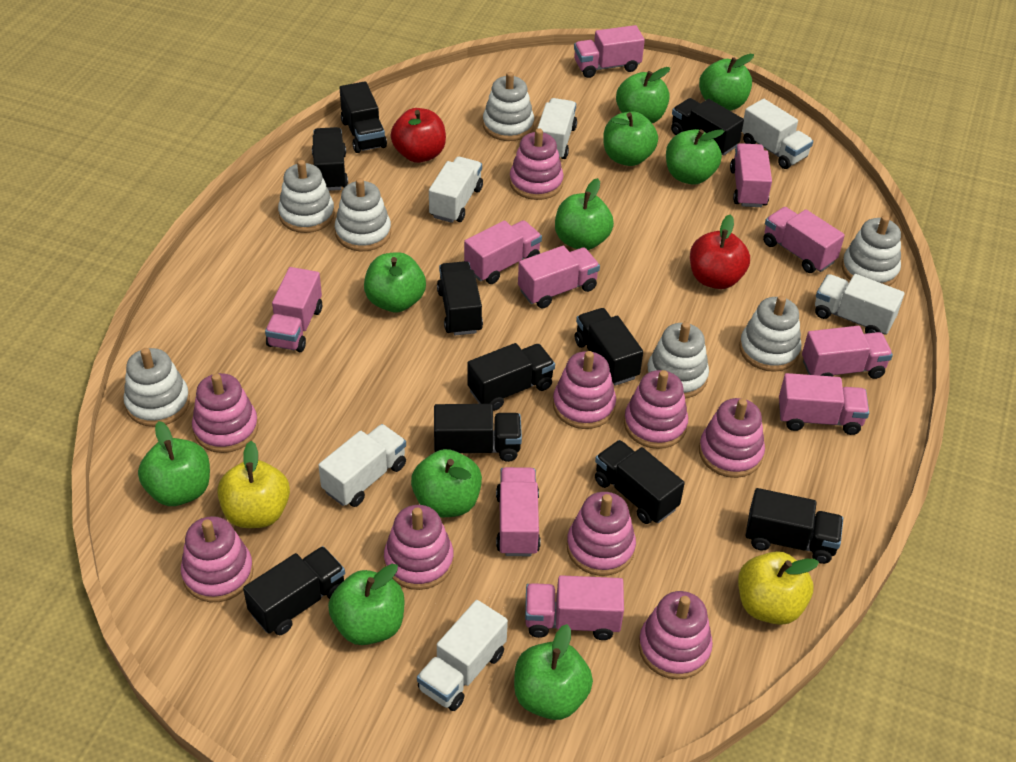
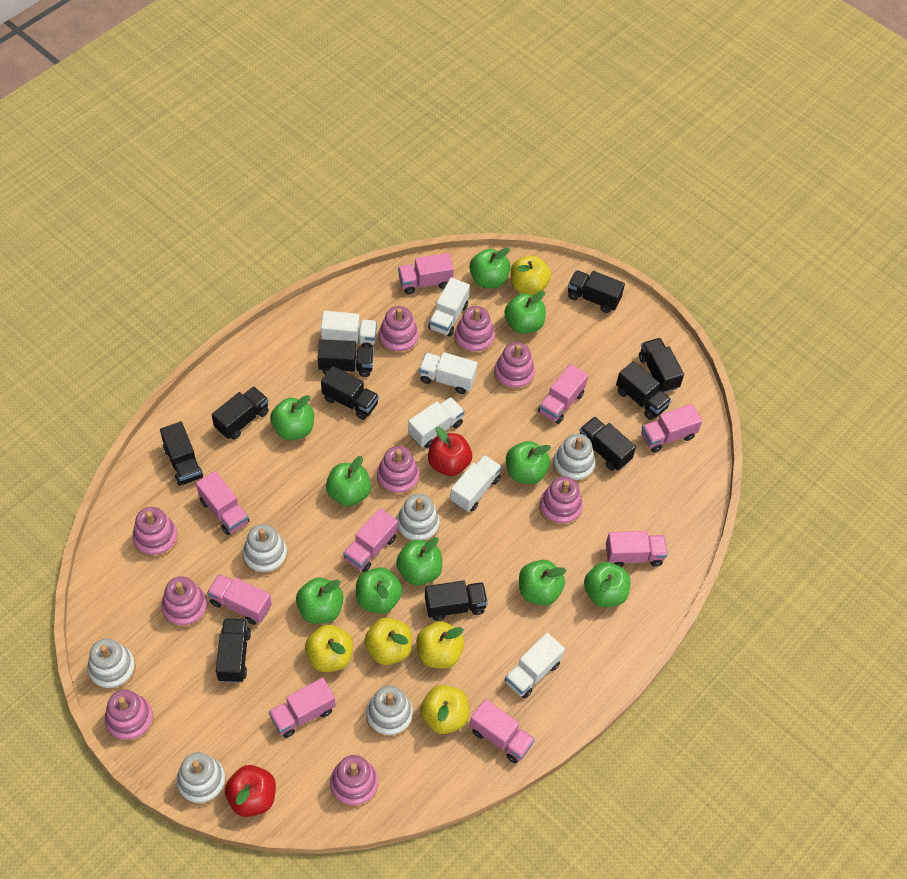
pink truck: [265,267,322,352] [464,220,542,284] [496,467,540,556] [518,246,600,308] [525,575,624,640] [574,25,645,78] [730,143,772,207] [763,207,845,273] [779,373,869,435] [802,326,893,379] = 10 -> [196,471,249,535] [207,574,272,625] [269,678,336,738] [343,508,398,572] [398,253,454,295] [470,699,535,763] [538,364,588,424] [606,531,668,567] [641,404,702,453] = 9
white stacking toy: [124,348,190,427] [278,160,335,233] [335,178,391,251] [483,72,534,141] [647,322,709,398] [739,295,801,372] [842,215,901,286] = 7 -> [87,638,136,691] [176,752,226,805] [243,524,287,575] [366,686,413,738] [397,494,440,542] [553,434,595,483] = 6
yellow apple: [217,441,290,528] [738,551,819,625] = 2 -> [305,625,353,672] [364,617,412,665] [416,621,464,668] [420,685,469,734] [510,256,551,295] = 5

